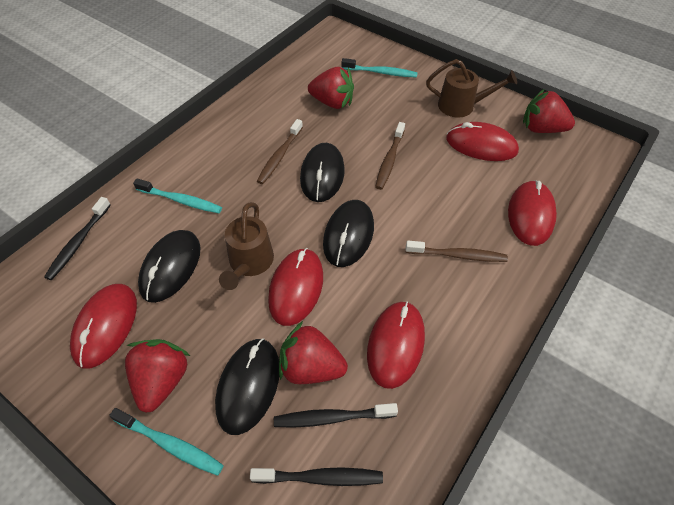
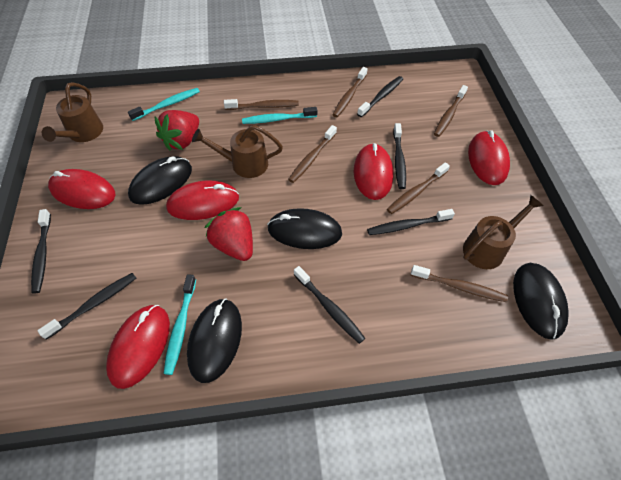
black toothbrush: [44,197,111,280] [250,467,383,486] [274,403,398,428] = 3 -> [31,209,51,293] [37,273,136,340] [294,266,365,344] [357,76,403,117] [367,209,455,235] [393,123,406,189] = 6
brown toothbrush: [257,119,303,184] [375,122,405,190] [406,241,508,262] = 3 -> [224,99,299,110] [288,125,337,183] [332,67,368,117] [387,162,450,214] [411,265,508,302] [434,85,468,137] = 6
brown watering can: [219,202,274,290] [426,59,517,117] = 2 -> [42,82,103,142] [192,125,283,178] [463,195,543,269] = 3
red strawberry: [125,339,190,413] [279,321,348,384] [308,67,354,109] [523,89,575,133] = 4 -> [154,110,199,151] [205,207,253,261] = 2

